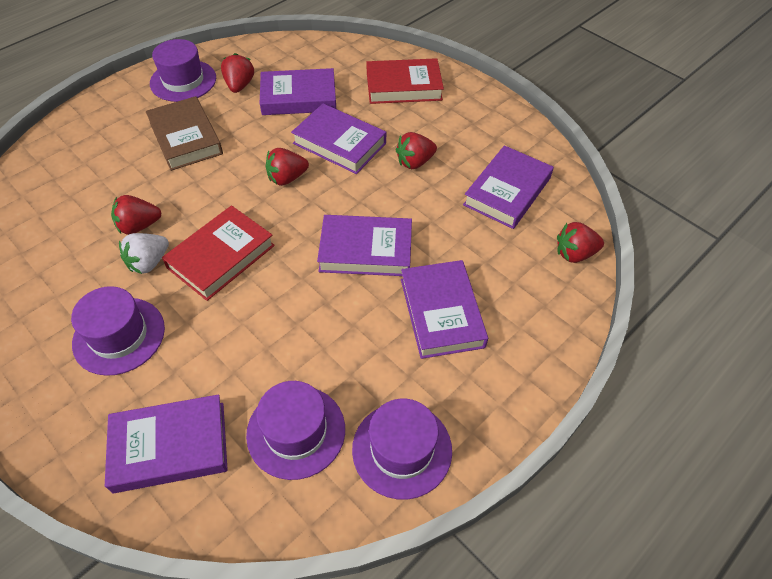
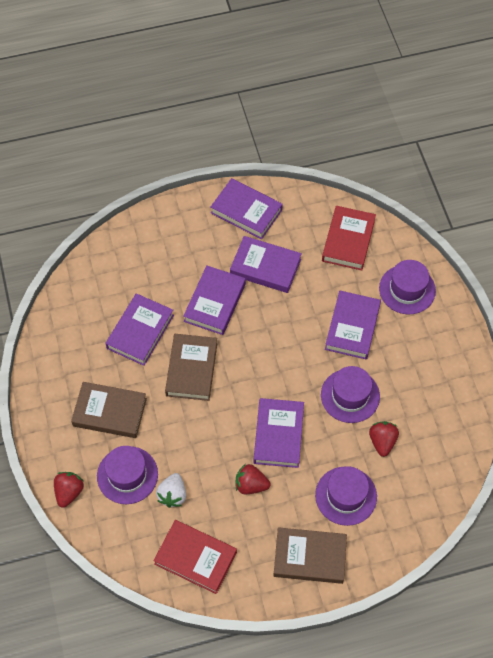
brown book: [146,96,223,171] = 1 -> [71,382,147,438] [165,334,217,401] [273,527,347,584] = 3
red strawberry: [111,195,161,235] [221,53,254,93] [266,148,309,186] [396,132,437,169] [557,222,604,263] = 5 -> [54,472,84,508] [235,464,271,494] [369,421,399,457] = 3

